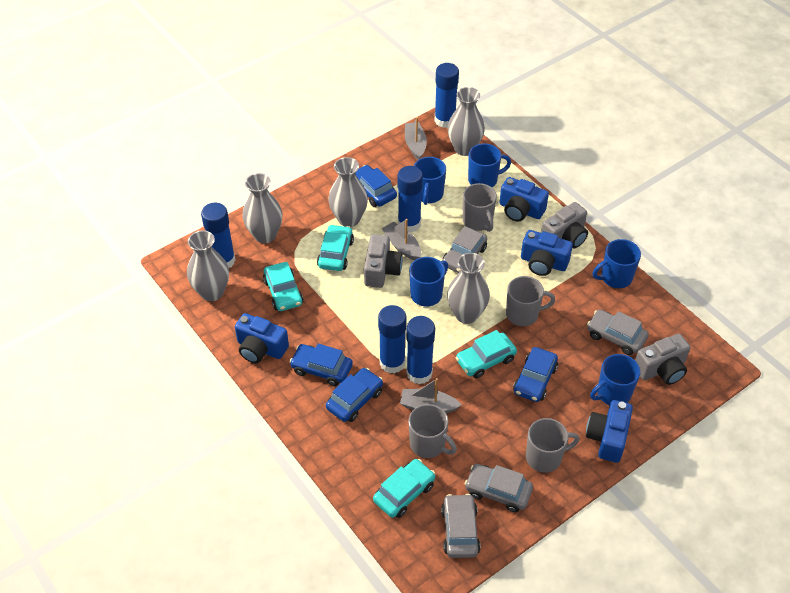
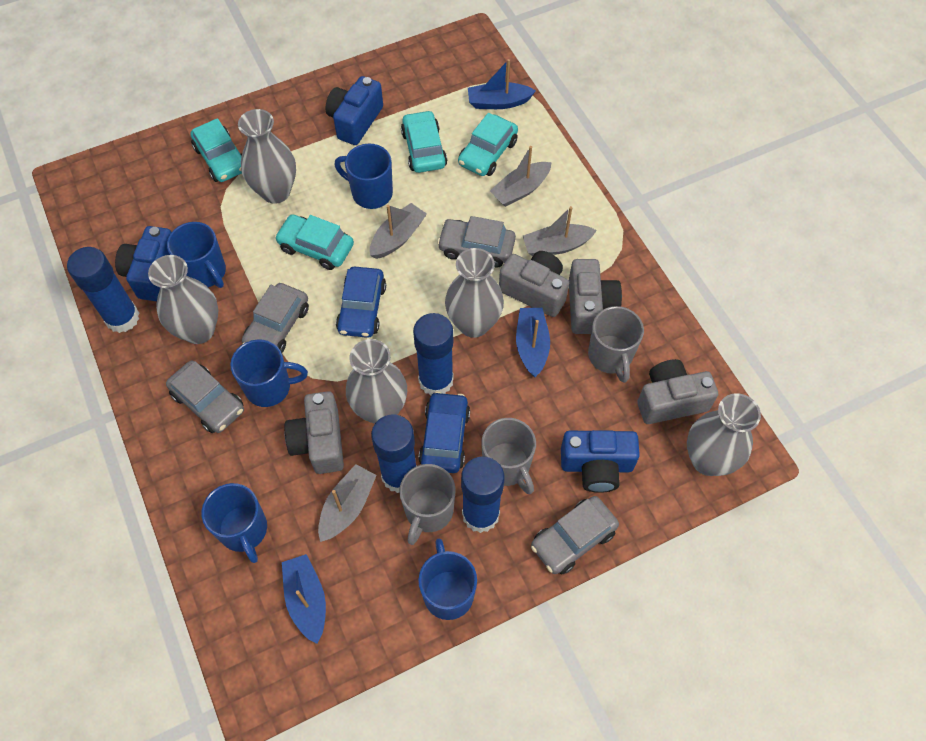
blue boat: none = 0 -> [282,554,326,644] [468,59,536,109] [516,308,550,377] = 3
blue camera: [235,313,289,363] [499,177,549,222] [521,230,573,276] [586,400,633,463] = 4 -> [115,226,171,301] [325,76,383,145] [561,430,640,493] = 3
blue car: [290,343,353,386] [326,368,383,422] [355,165,397,207] [513,347,558,402] = 4 -> [336,266,386,338] [419,391,470,473] = 2
blue glue stick: [201,203,236,268] [378,305,407,374] [397,166,423,233] [406,316,435,385] [434,63,459,128] = 5 -> [67,247,139,333] [371,414,417,493] [413,313,454,396] [461,457,504,533] = 4
grey boat: [381,219,421,260] [400,378,461,413] [405,117,427,160] = 3 -> [318,464,376,542] [370,203,427,259] [490,146,552,207] [523,206,597,256] = 4
grey camera: [364,234,403,288] [541,202,588,248] [635,334,690,385] = 3 -> [284,391,344,474] [499,251,569,317] [569,259,622,334] [637,359,718,424] = 4
grey mug: [408,404,457,458] [463,183,497,232] [506,276,555,326] [526,418,579,473] = 4 -> [399,464,456,545] [481,418,536,494] [588,306,644,383] = 3

